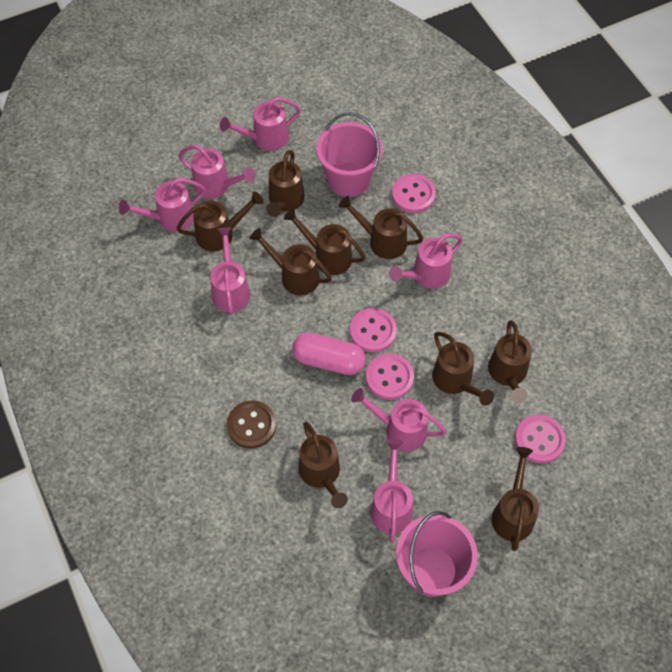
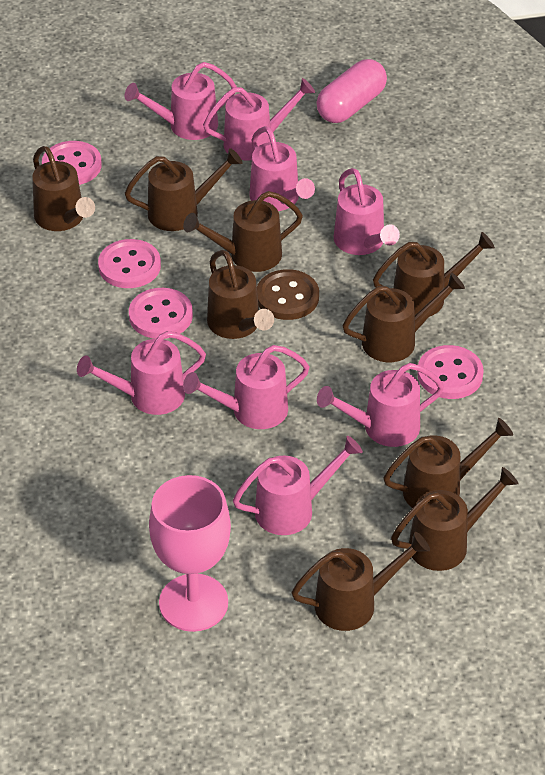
pink bucket: [316,112,383,197] [396,511,478,597] = 2 -> none = 0
pink goblet: none = 0 -> [149,475,231,632] = 1
pink watering can: [119,178,206,232] [178,145,255,199] [210,227,250,315] [220,97,301,151] [351,388,447,451] [370,439,413,543] [389,233,463,289] = 7 -> [77,331,206,415] [125,62,237,140] [183,345,309,429] [203,78,315,160] [233,436,363,535] [249,126,315,211] [317,363,444,447] [334,168,400,255] = 8

